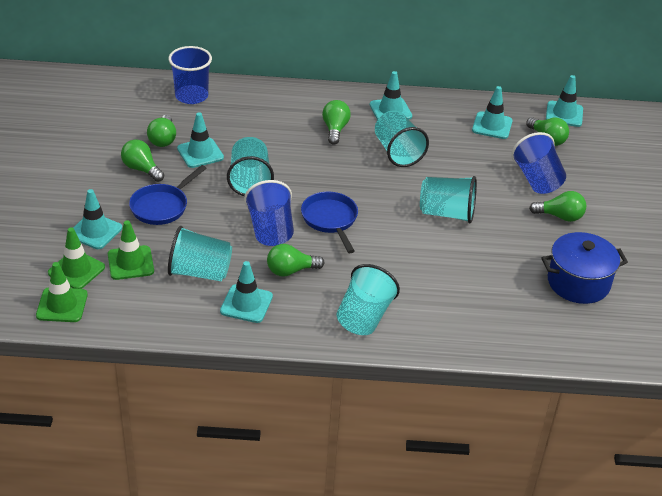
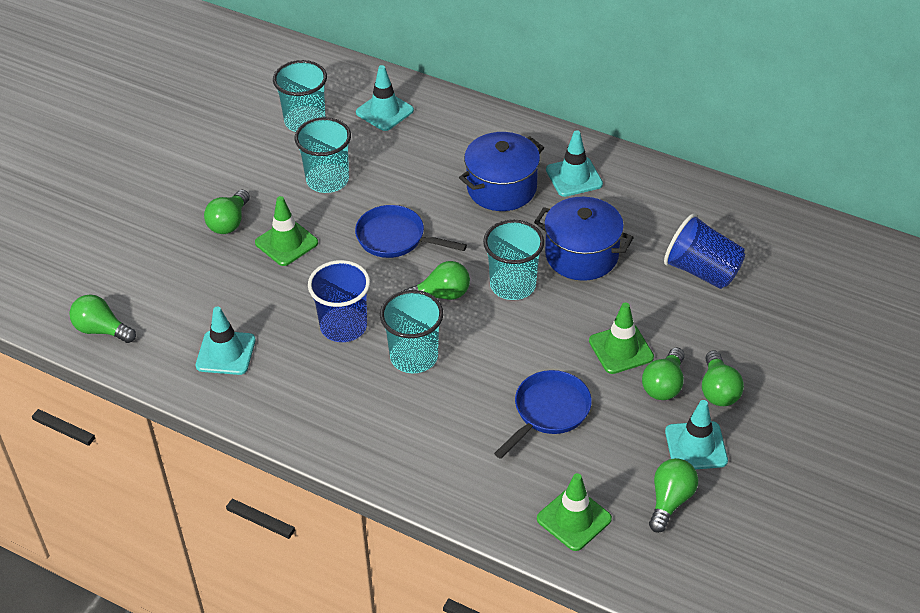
blue cup: [168,46,212,104] [244,180,294,246] [511,132,566,194] = 3 -> [308,260,370,342] [664,213,745,289] = 2
blue pot: [541,232,628,304] = 1 -> [459,132,544,211] [534,197,634,281] = 2
turquoise cup: [168,226,232,281] [227,137,274,196] [337,264,400,335] [375,110,429,167] [420,176,477,223] = 5 -> [273,60,327,132] [294,117,351,193] [380,290,443,373] [483,220,544,300] = 4
turquoise traffic cone: [73,189,122,249] [177,112,224,168] [220,261,273,323] [370,71,412,120] [472,86,513,139] [546,75,583,127] = 6 -> [196,307,256,375] [356,65,414,131] [546,130,603,197] [665,400,728,469] = 4

